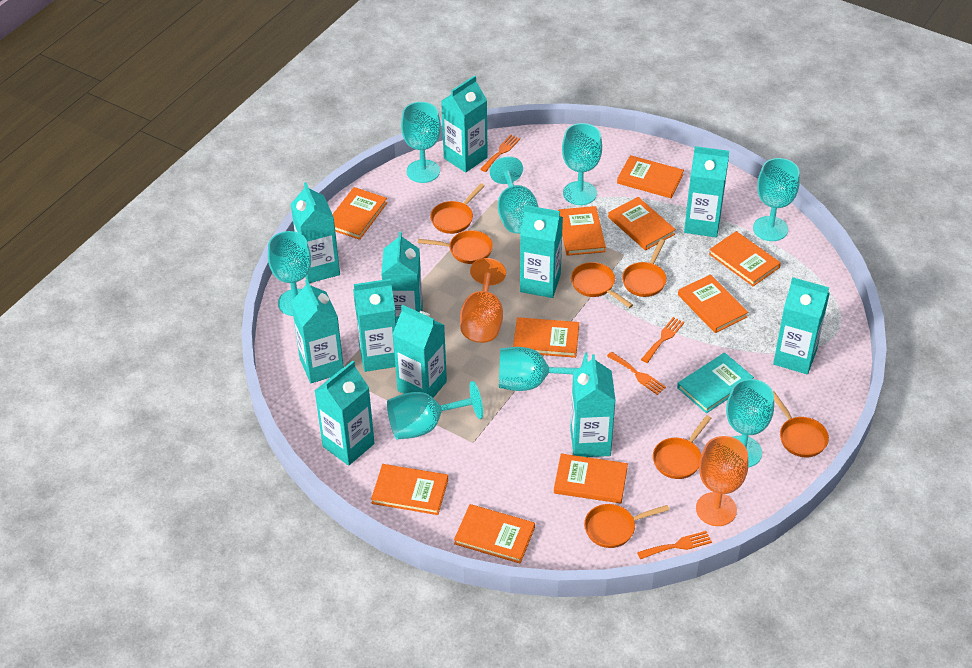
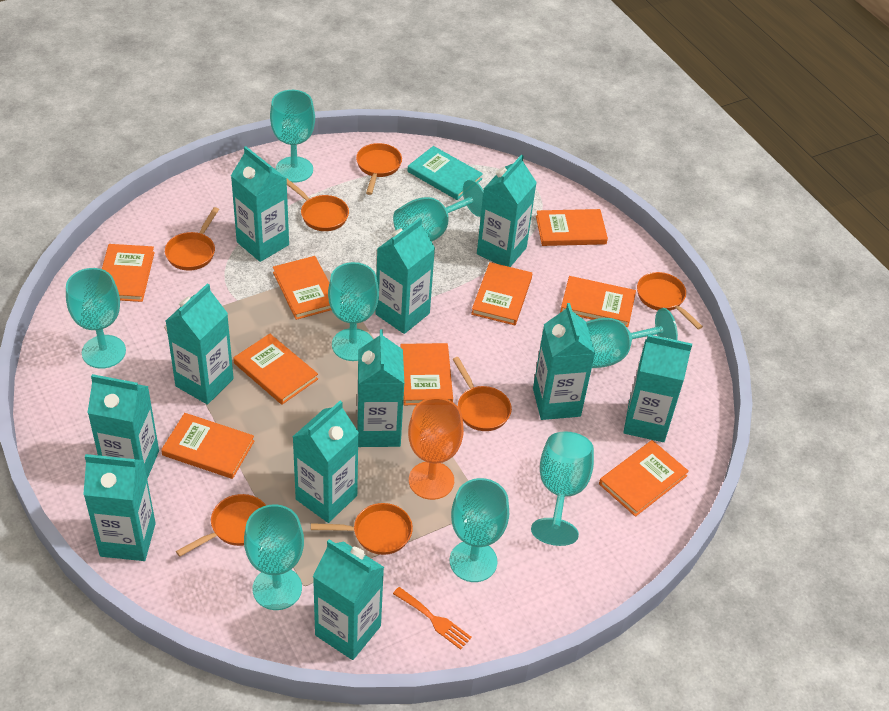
orange book: [332,187,387,240] [371,464,448,515] [454,504,535,563] [513,317,579,358] [554,454,628,503] [558,206,606,256] [608,197,676,251] [617,155,684,198] [678,274,748,333] [709,231,781,286] = 10 -> [102,244,155,302] [161,413,254,479] [233,333,318,405] [273,256,332,320] [400,343,453,405] [471,262,532,325] [536,209,608,246] [560,276,636,327] [599,440,689,517] = 9
orange fork: [480,134,520,172] [607,352,666,395] [637,531,712,559] [641,317,684,363] = 4 -> [393,587,472,650] = 1
orange goblet: [460,258,506,343] [696,436,748,526] = 2 -> [408,397,464,500] = 1

